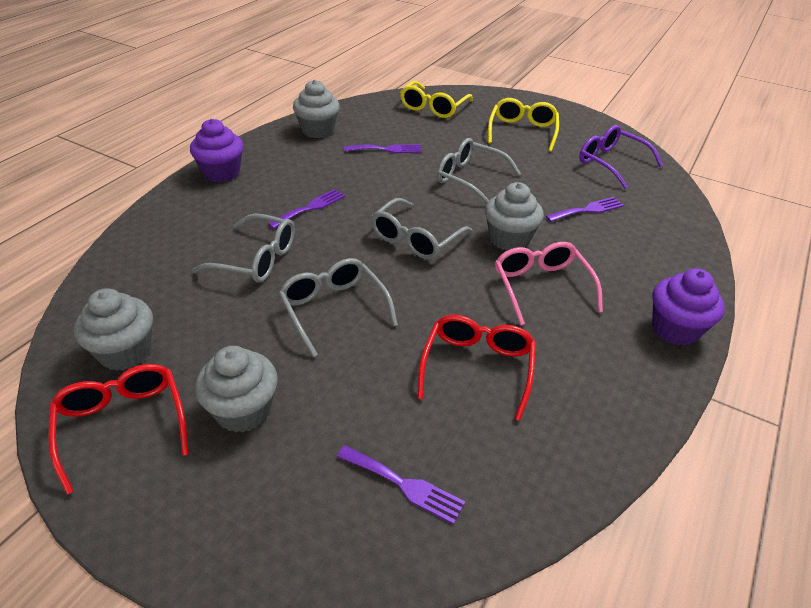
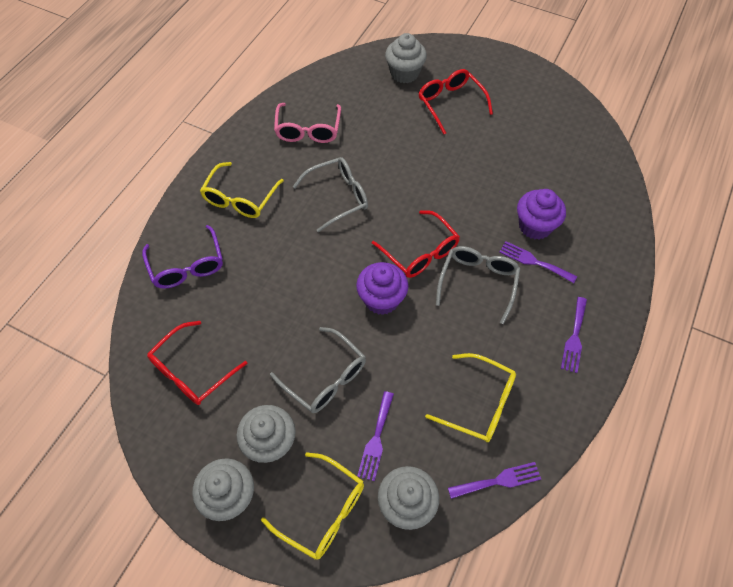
grey glasses: [192,213,295,283] [279,258,398,357] [371,198,472,260] [437,138,521,203] = 4 -> [270,327,366,413] [293,157,368,232] [436,246,520,324] = 3
red glasses: [48,364,189,494] [418,315,536,421] = 2 -> [147,321,247,405] [372,210,460,278] [418,69,493,134] = 3
yellow glasses: [400,81,473,118] [488,98,559,152] = 2 -> [200,162,284,218] [261,452,364,560] [425,353,516,442] = 3

